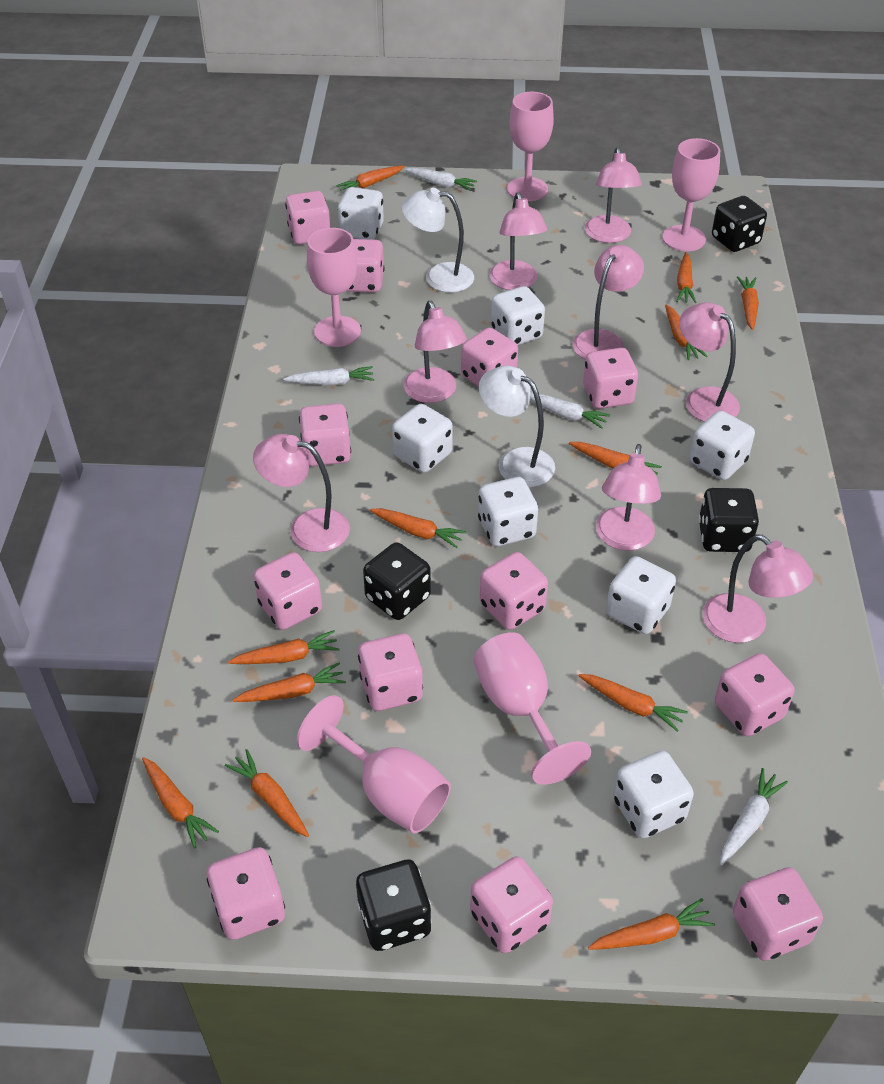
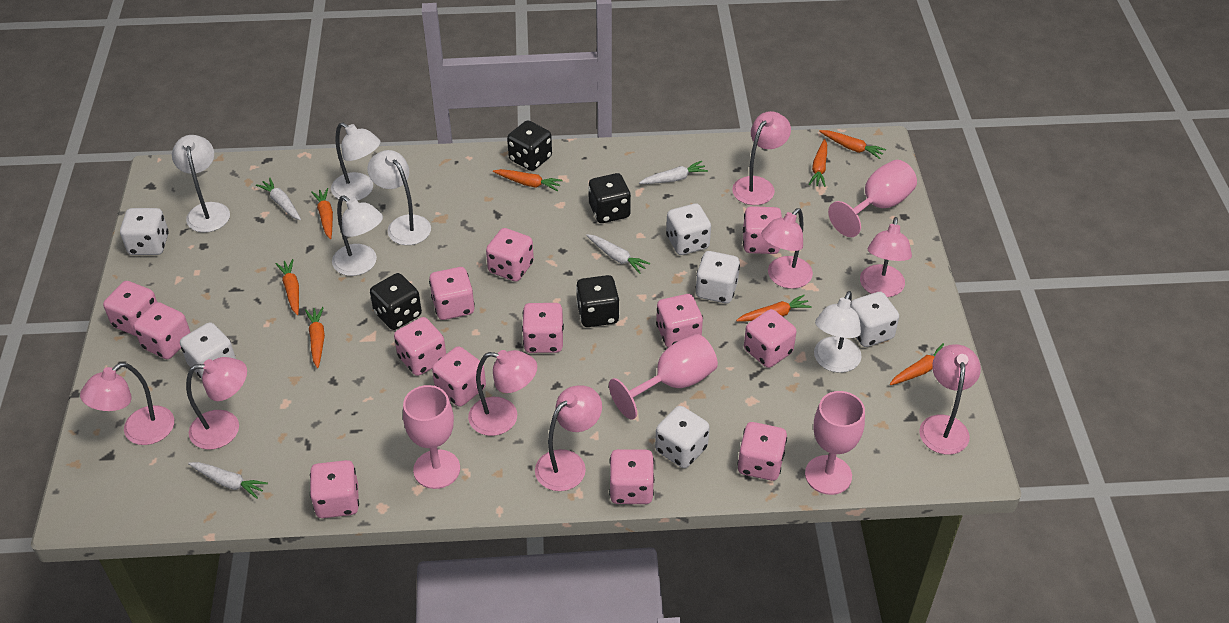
orange carrot: [142,757,219,849] [225,749,309,837] [228,630,339,664] [233,663,346,702] [336,166,404,190] [370,508,466,548] [569,442,662,475] [579,674,688,732] [588,898,715,950] [665,304,707,360] [676,252,697,303] [737,276,759,330] = 12 -> [276,259,299,315] [305,307,325,368] [311,188,333,239] [493,169,563,191] [736,295,812,321] [809,139,827,187] [819,130,886,159] [890,343,944,385] = 8
pink dice: [207,847,285,940] [253,552,322,630] [285,191,331,245] [299,404,351,466] [347,239,384,292] [358,633,423,711] [461,328,518,387] [470,856,553,953] [480,552,548,630] [583,348,638,409] [715,653,794,736] [733,867,823,961] = 12 -> [103,281,157,336] [133,302,191,359] [310,460,359,518] [394,317,446,376] [429,267,475,320] [432,346,486,407] [486,228,534,282] [522,303,564,353] [609,449,654,504] [656,294,703,348] [737,422,787,481] [743,206,782,254] [744,309,797,368] = 13
pink goblet: [297,695,451,833] [307,228,361,347] [473,632,591,785] [507,92,554,201] [662,138,720,251] = 5 -> [403,385,460,489] [609,334,718,420] [805,391,865,495] [828,160,917,237] = 4
white dice: [337,187,384,240] [392,404,453,473] [478,477,538,546] [491,286,545,345] [606,556,676,634] [613,751,694,838] [690,411,755,480] = 7 -> [120,208,169,255] [180,322,236,379] [655,406,710,468] [666,203,711,255] [695,251,740,303] [851,292,899,347] = 6
white lamp: [401,188,474,293] [479,366,555,487] = 2 -> [172,135,230,232] [331,122,380,201] [332,195,383,276] [367,150,431,245] [814,291,861,373] = 5

